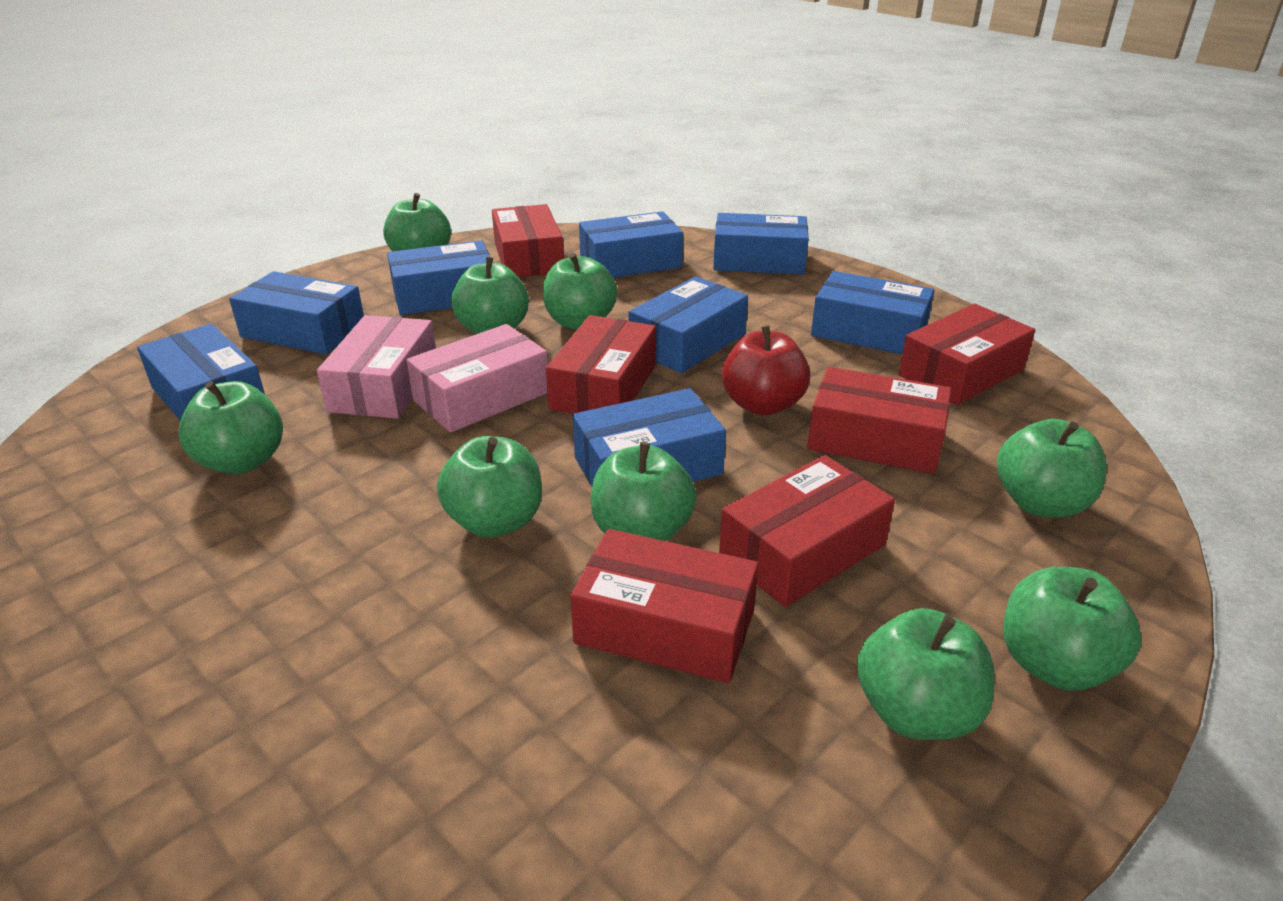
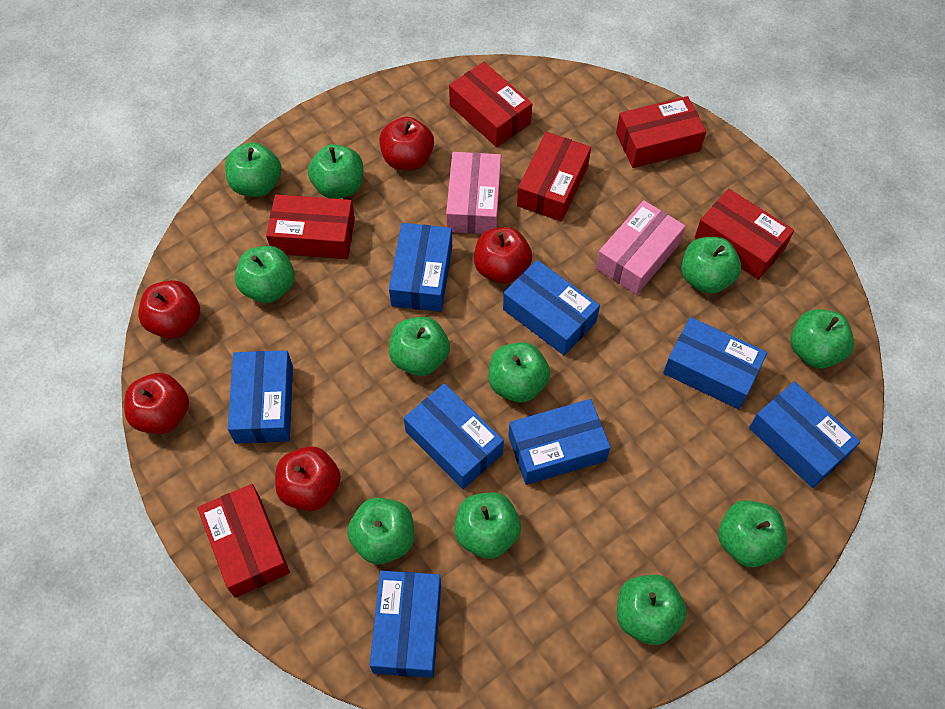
green apple: [178,381,283,474] [383,193,451,251] [437,436,542,538] [451,257,529,334] [543,253,617,330] [591,442,696,541] [857,608,994,740] [997,419,1107,518] [1003,567,1142,690] = 9 -> [225,142,281,197] [235,246,295,303] [308,144,363,199] [347,498,414,564] [389,317,450,376] [455,492,521,559] [488,342,550,403] [617,575,687,645] [681,237,741,294] [718,500,787,567] [790,309,854,369] = 11
red apple: [722,325,810,416] = 1 -> [124,373,189,434] [138,280,200,339] [275,446,341,511] [379,117,434,170] [474,227,532,284] = 5

